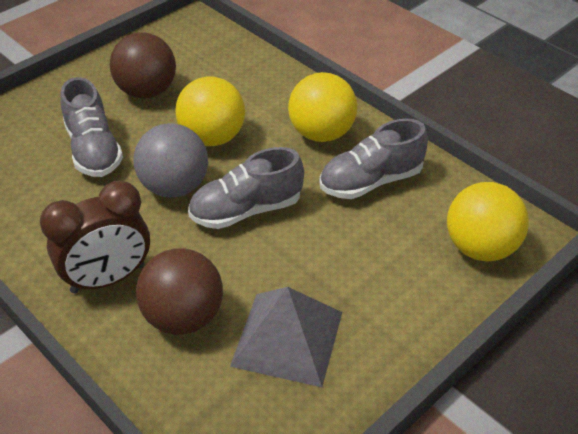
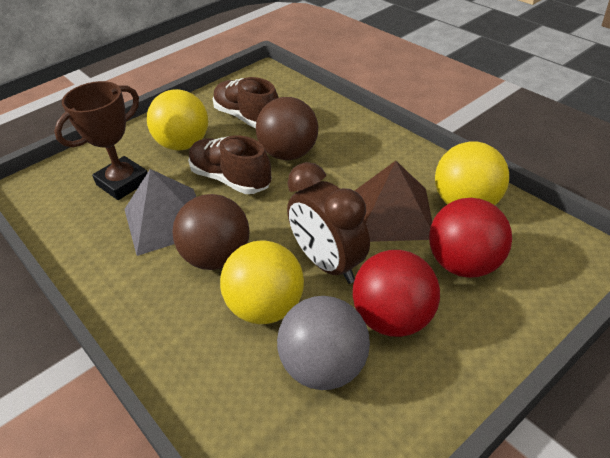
brown pyramid: none = 0 -> [355,161,432,242] = 1
brown shoe: none = 0 -> [188,135,272,194] [213,77,279,128] = 2
brown trophy: none = 0 -> [54,81,148,200] = 1
grey shoe: [60,77,123,177] [188,147,304,229] [320,119,428,199] = 3 -> none = 0
red ball: none = 0 -> [353,250,440,337] [429,198,512,278] = 2

